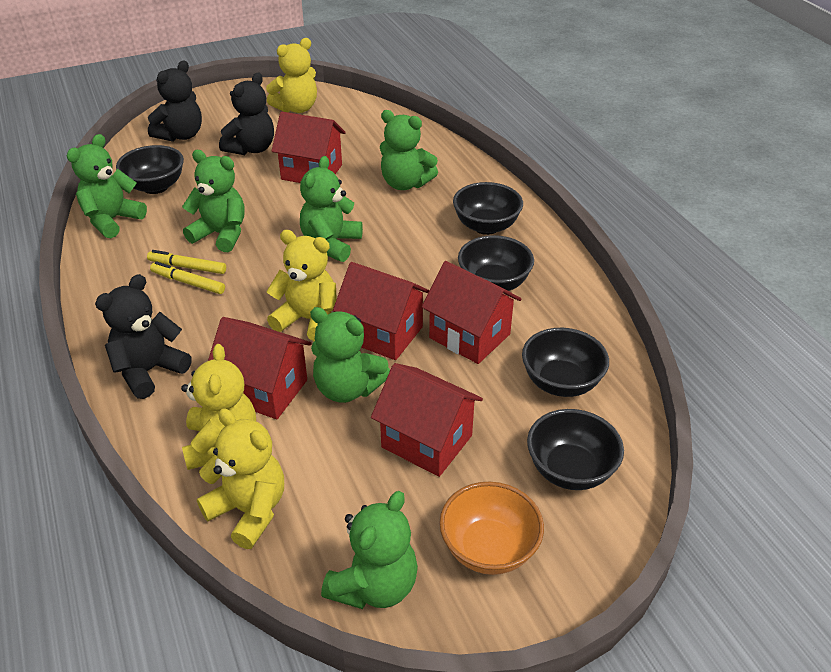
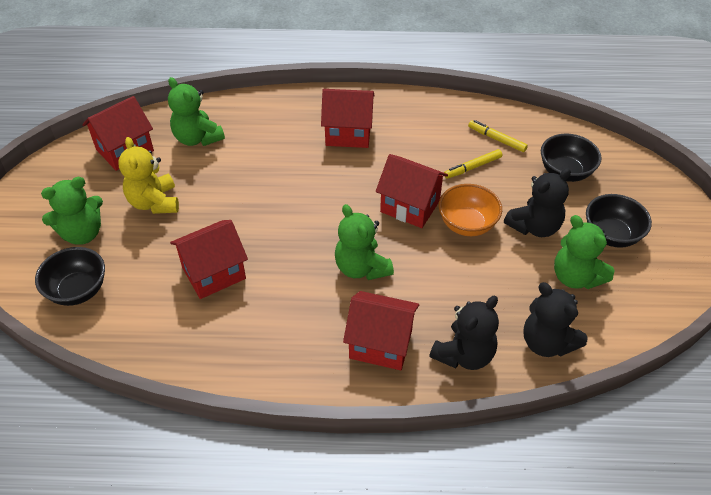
black bowl: [116,145,184,194] [453,182,523,235] [458,235,534,291] [522,328,609,397] [527,409,624,490] = 5 -> [35,247,105,306] [541,134,602,182] [586,194,652,248] = 3
green teddy bear: [67,134,147,238] [182,150,244,252] [300,156,363,262] [310,307,390,403] [321,491,418,609] [380,110,438,190] = 6 -> [41,177,103,245] [168,77,225,146] [335,204,394,280] [554,215,615,289] = 4
yellow teddy bear: [181,344,256,470] [197,409,284,549] [266,38,317,113] [266,230,337,341] = 4 -> [118,137,179,214] = 1

